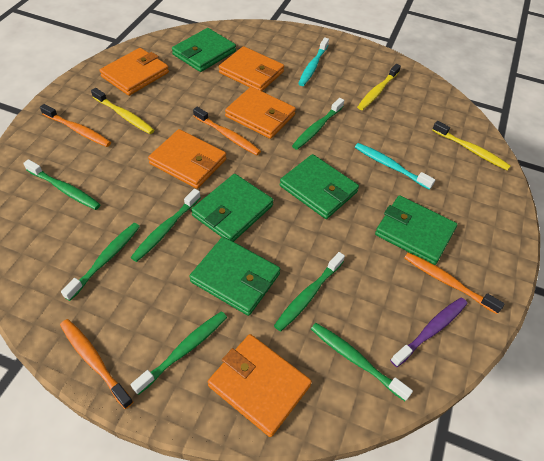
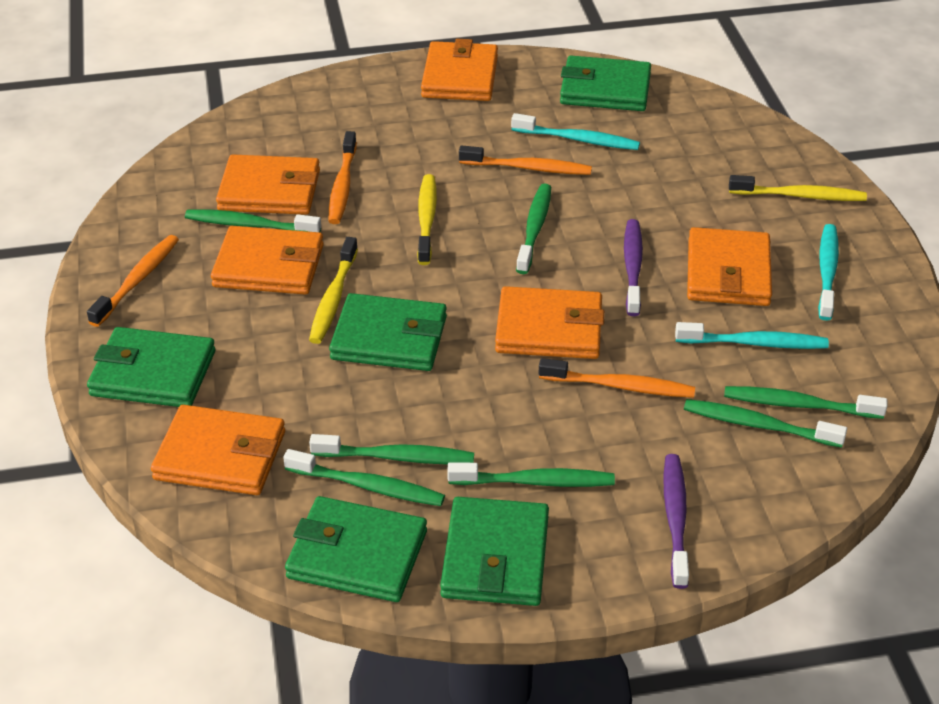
orange wallet: [100,48,169,96] [148,129,226,189] [208,334,312,437] [219,46,284,91] [225,87,296,139] = 5 -> [151,405,285,495] [211,226,324,295] [216,154,320,215] [421,39,498,101] [495,286,605,359] [687,227,772,306] = 6
purple toothbrush: [390,297,467,367] = 1 -> [624,219,643,316] [664,454,689,589] = 2
turquoise toothbrush: [298,37,329,86] [355,143,435,190] = 2 -> [511,113,640,150] [675,322,829,349] [818,224,839,321] = 3

